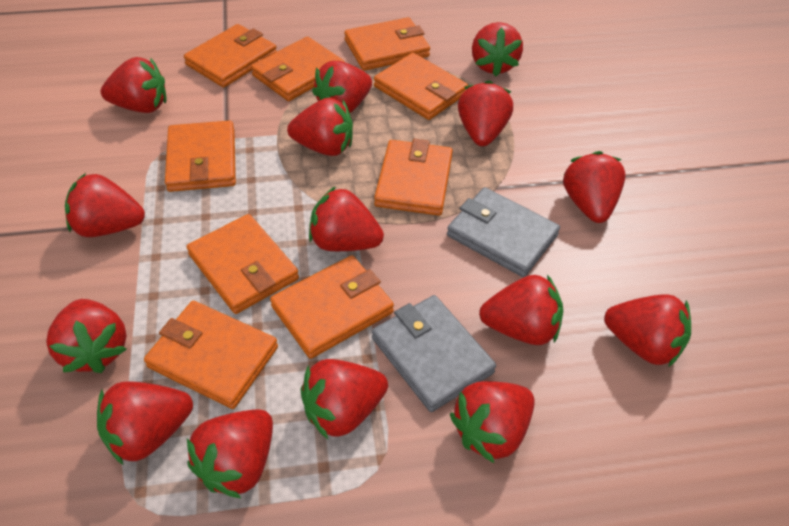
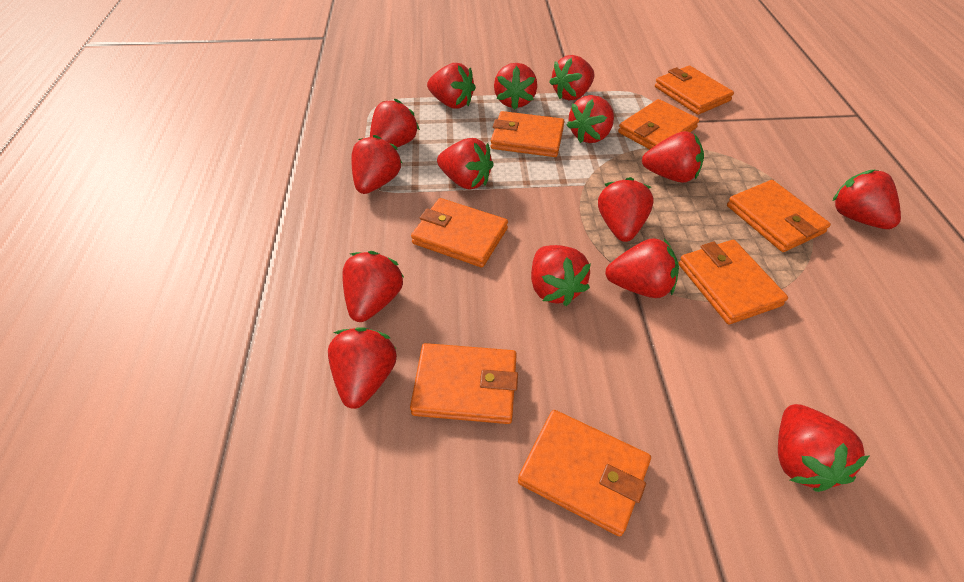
grey wallet: [372,295,496,412] [447,187,560,277] = 2 -> none = 0
orange wallet: [144,301,278,409] [165,121,236,192] [184,24,277,88] [187,214,299,314] [251,36,344,101] [270,255,394,359] [344,17,430,71] [374,53,468,120] [374,139,453,216] = 9 -> [410,343,518,424] [411,198,508,268] [491,111,564,157] [518,410,651,537] [618,99,699,149] [655,66,734,115] [679,240,788,324] [727,180,831,252] = 8

